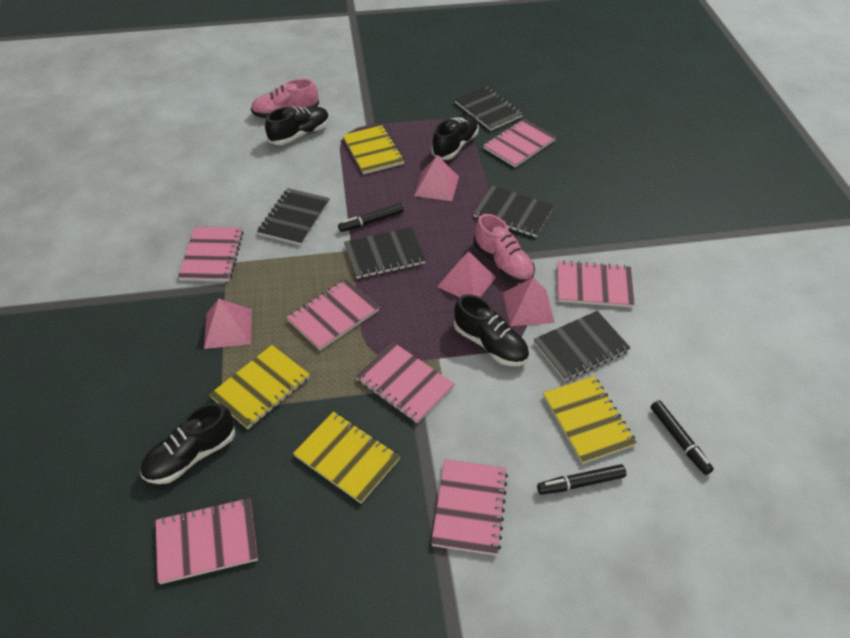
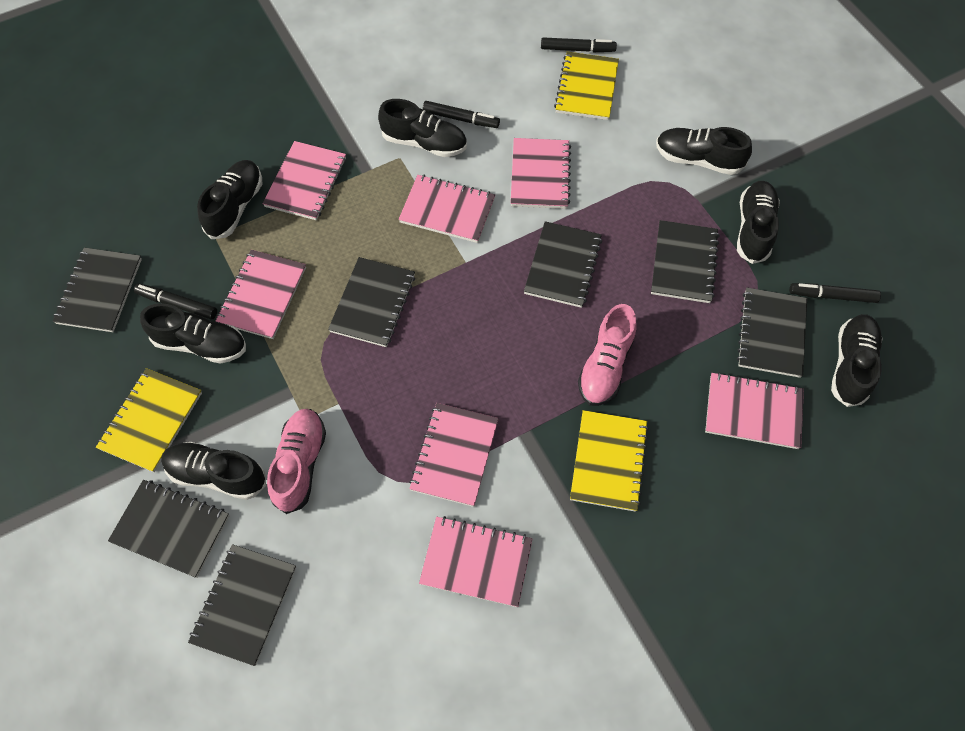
black marker: [338,203,404,232] [537,464,626,495] [651,400,714,475] = 3 -> [134,283,217,319] [423,101,500,128] [541,37,617,52] [789,283,881,303] = 4
black notebook: [257,188,330,246] [344,227,426,279] [455,86,523,131] [473,186,554,237] [533,311,630,381] = 5 -> [53,247,142,332] [108,480,229,578] [188,544,296,666] [328,257,415,347] [524,221,602,308] [651,220,719,303] [737,287,807,378] = 7
black shoe: [141,403,235,484] [265,107,330,145] [432,114,479,160] [454,294,529,366] = 4 -> [140,303,246,364] [161,442,266,500] [197,160,262,239] [378,99,467,157] [656,127,752,175] [737,181,780,264] [831,314,883,407] = 7
pink pyramid: [204,299,252,349] [414,155,459,201] [437,251,496,297] [503,277,555,326] = 4 -> none = 0
yellow notebook: [209,345,310,429] [293,412,400,504] [343,125,405,174] [543,376,637,464] = 4 -> [96,368,202,472] [554,52,619,120] [570,410,649,512] = 3

